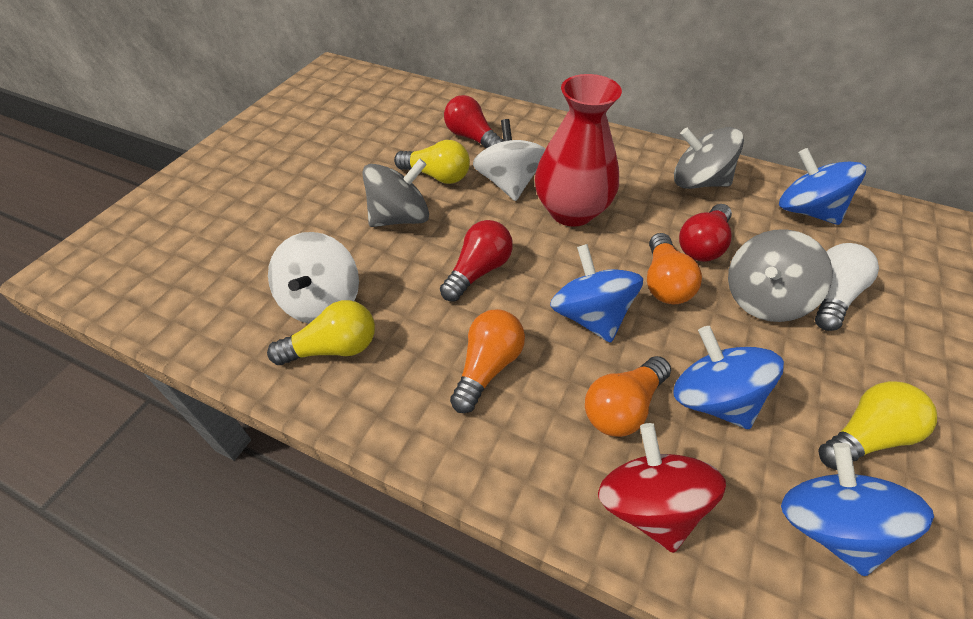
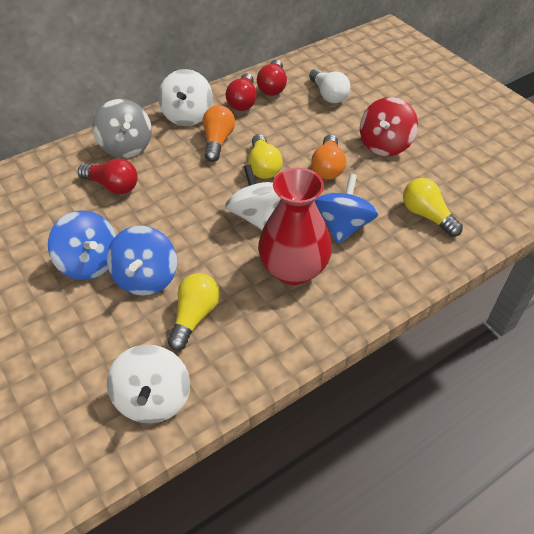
blue spinning top: [550,244,643,343] [674,326,784,429] [779,148,866,225] [781,443,934,576] = 4 -> [48,211,116,280] [107,226,177,296] [314,174,379,244] = 3
grey spinning top: [362,158,429,227] [674,127,744,189] [728,229,833,322] = 3 -> [93,99,152,158] = 1
orange light bulb: [450,309,525,413] [585,356,671,437] [647,233,702,304] = 3 -> [203,105,235,162] [311,135,346,179] = 2
white spinning top: [268,232,359,323] [473,119,546,201] = 2 -> [107,345,190,423] [158,69,213,126] [225,164,281,230] = 3

